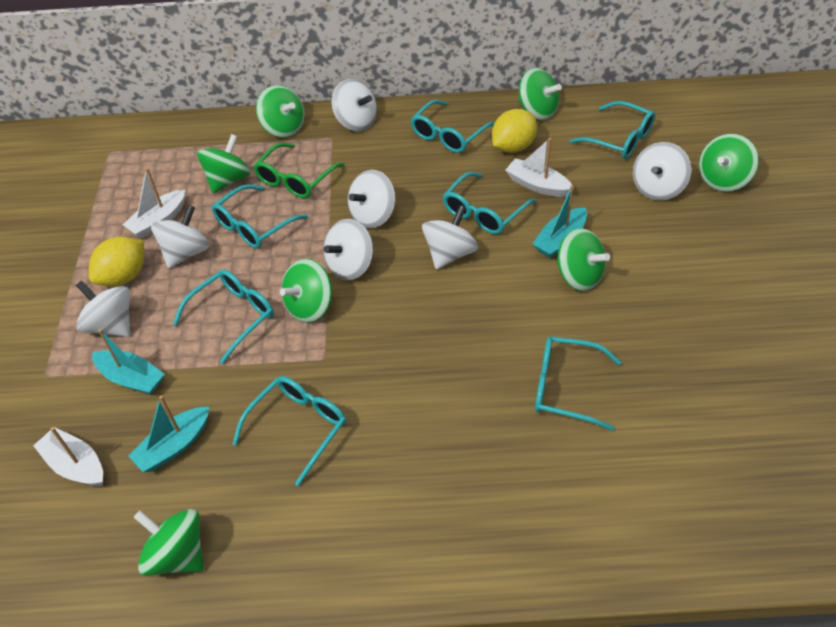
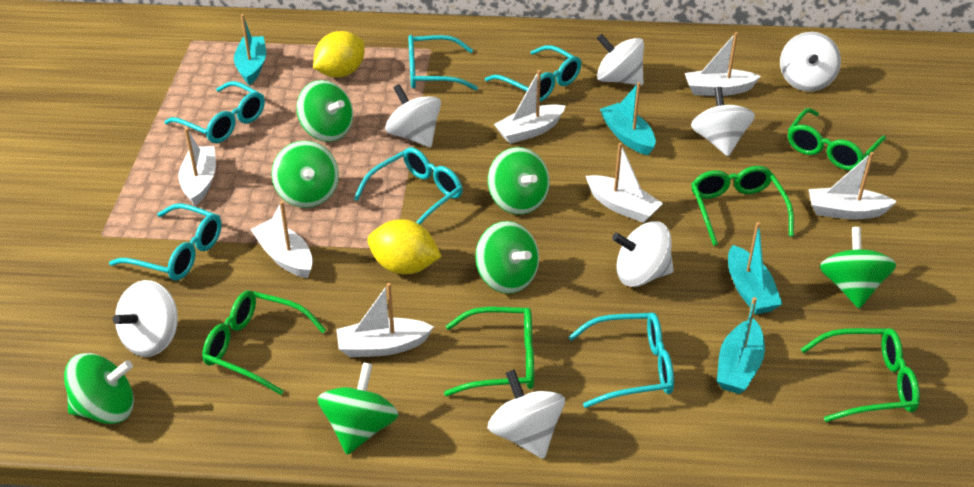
green glasses: [253,143,345,198] = 1 -> [202,290,326,395] [444,307,534,396] [691,166,794,246] [788,108,886,170] [801,328,920,422] = 5
turquoise boat: [92,329,165,395] [128,395,210,472] [532,185,587,258] = 3 -> [234,14,266,85] [600,82,656,155] [717,297,765,394] [728,222,782,315] = 4
turquoise glasses: [173,269,274,364] [212,184,308,249] [232,376,346,486] [410,99,495,153] [443,172,536,234] [535,336,621,431] [569,101,655,159] = 7 -> [109,203,222,280] [164,81,265,143] [354,147,463,224] [408,35,478,91] [485,45,581,102] [568,313,674,408] = 6
white boat: [33,427,103,486] [123,168,185,238] [505,138,574,197] = 3 -> [178,128,216,206] [251,201,313,278] [336,283,434,357] [494,70,565,144] [586,143,663,223] [685,32,761,96] [809,152,897,219] = 7

